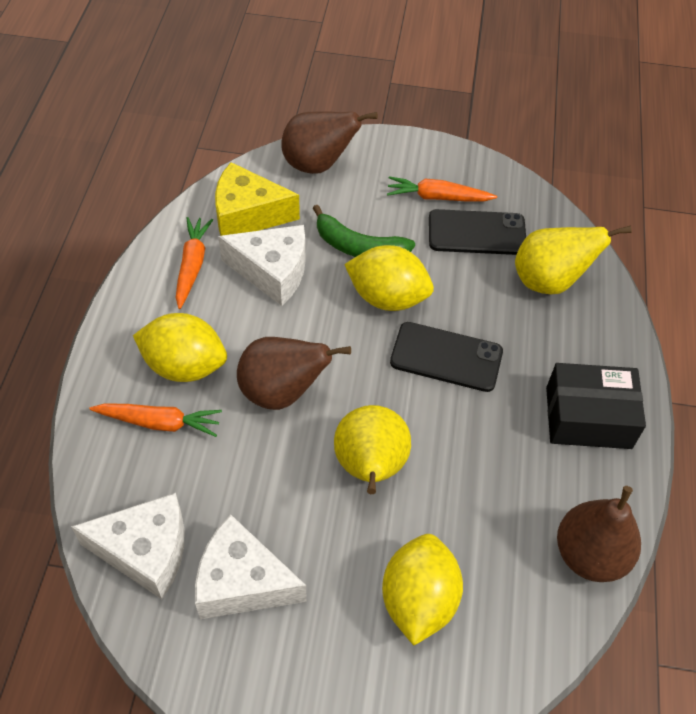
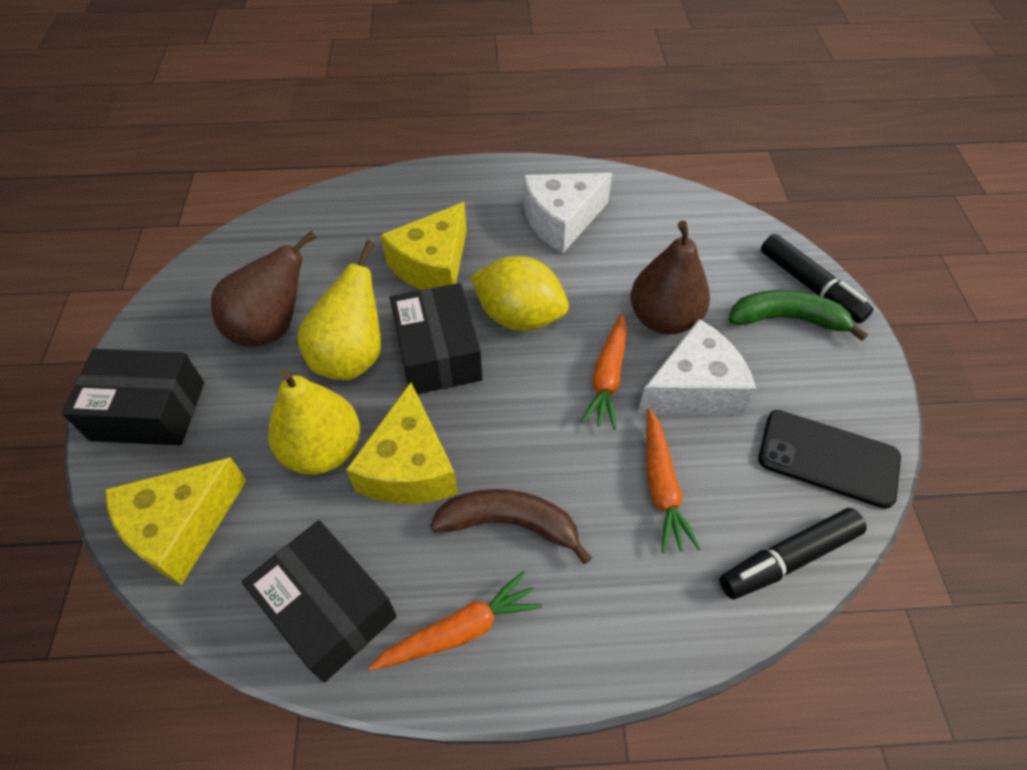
black box: [546,363,646,449] = 1 -> [62,349,204,445] [242,520,397,682] [390,283,482,394] = 3
black marker: none = 0 -> [719,508,867,599] [761,234,874,324] = 2
black phone: [390,322,503,392] [429,209,526,255] = 2 -> [758,410,901,509] = 1
brown banana: none = 0 -> [430,489,592,564] = 1
brown pear: [237,337,351,410] [281,111,378,174] [557,486,641,582] = 3 -> [211,231,316,347] [631,221,710,334] = 2
white cheese: [71,493,184,599] [195,514,307,619] [218,225,305,306] = 3 -> [523,173,612,253] [637,319,756,414] = 2
yellow cheese: [215,162,300,236] = 1 -> [105,457,247,585] [346,382,458,504] [381,202,467,290] = 3
yellow lemon: [133,313,227,382] [344,245,434,311] [382,534,463,645] = 3 -> [471,256,569,331] = 1

